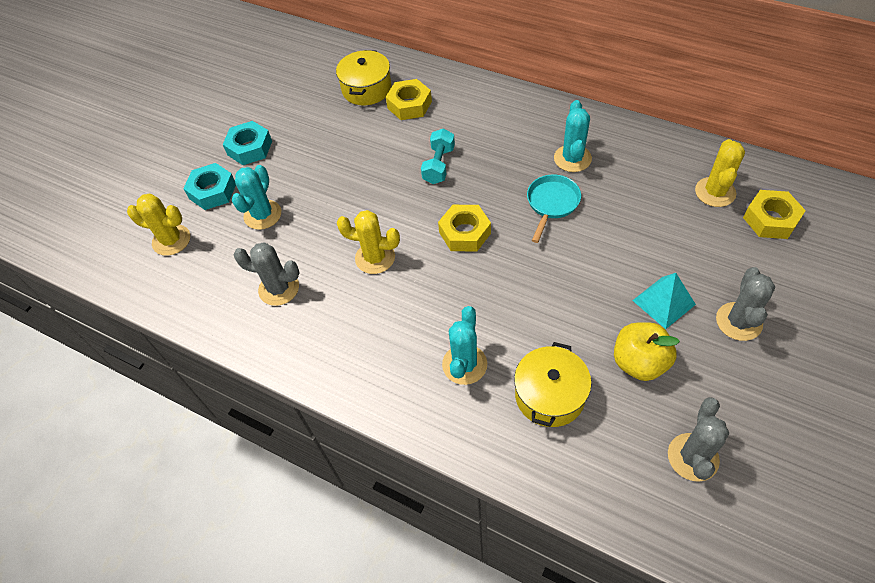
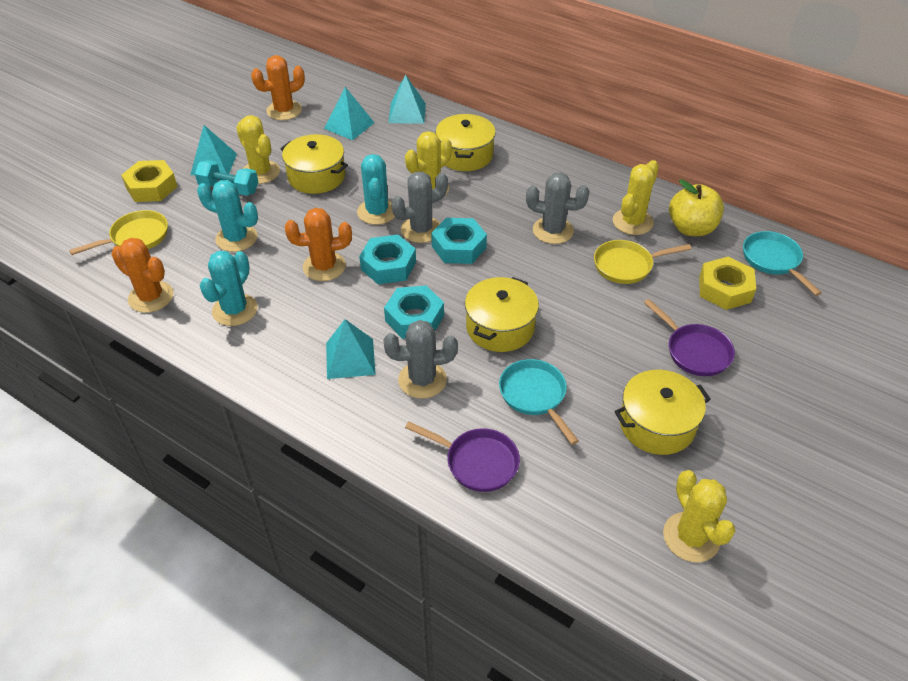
orange cactus: none = 0 -> [111,238,174,313] [251,55,305,120] [285,208,352,281] = 3
purple pan: none = 0 -> [405,422,520,492] [644,299,735,376] = 2
turquoise nut: [183,163,236,210] [222,121,272,165] = 2 -> [359,235,416,284] [384,285,444,339] [431,218,487,264] = 3
turquoise pan: [527,174,581,243] = 1 -> [499,359,579,445] [743,231,822,296] = 2
turquoise pyramid: [632,273,696,329] = 1 -> [190,125,237,175] [324,87,375,140] [326,319,376,379] [388,74,426,124] = 4
yellow cactus: [127,194,190,256] [337,210,400,274] [695,139,745,207] = 3 -> [236,115,280,184] [405,131,452,194] [613,160,659,235] [663,470,736,562] = 4
yellow nut: [386,79,432,120] [438,205,491,252] [743,190,806,239] = 3 -> [121,160,178,202] [699,257,756,310] = 2
yellow pan: none = 0 -> [69,210,168,255] [594,240,692,284] = 2
yellow pot: [336,50,392,105] [514,342,591,427] = 2 -> [280,134,348,194] [436,114,496,171] [465,277,539,352] [614,370,711,455] = 4

